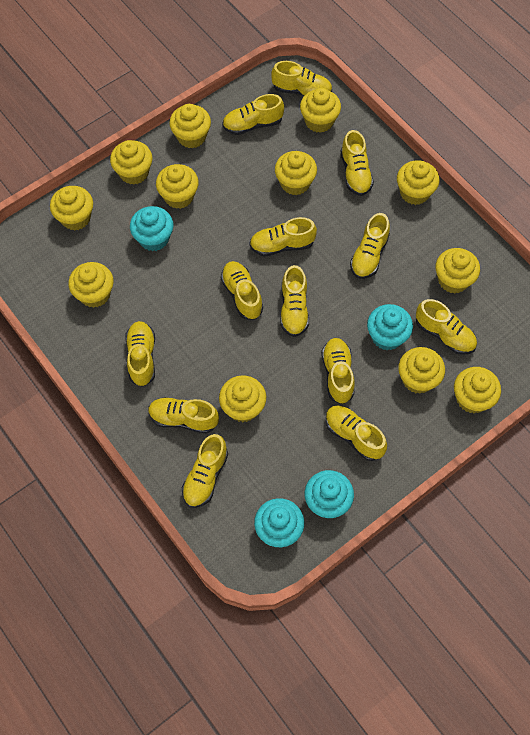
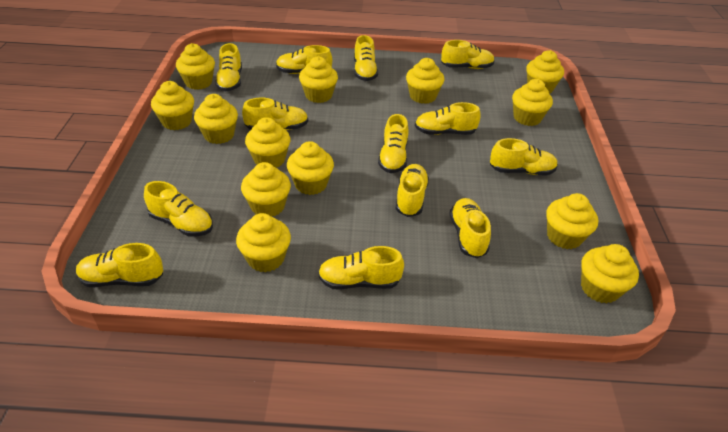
turquoise cupcake: [130,206,174,251] [254,498,304,547] [305,470,354,518] [367,304,413,350] = 4 -> none = 0
yellow cupcake: [50,186,93,231] [68,262,114,308] [110,140,152,185] [156,164,199,209] [169,104,211,148] [219,375,266,422] [275,151,317,195] [300,88,341,133] [397,160,440,205] [398,347,445,394] [435,248,480,294] [454,367,501,413] = 12 -> [151,81,194,130] [176,43,215,90] [194,94,238,144] [236,213,291,272] [241,162,291,217] [245,117,290,167] [287,141,334,195] [299,56,338,103] [406,58,444,104] [512,79,553,126] [527,50,564,94] [546,193,598,249] [581,244,639,303] = 13

